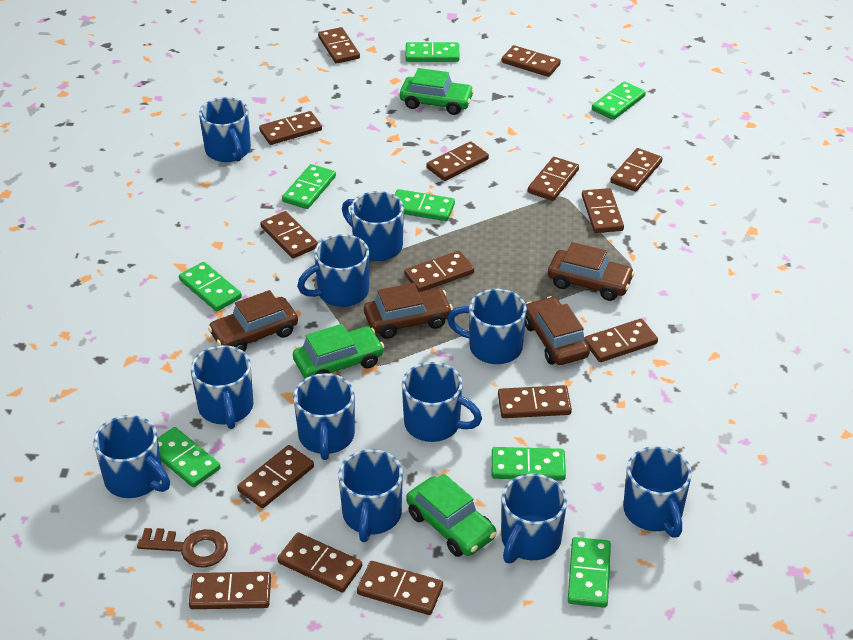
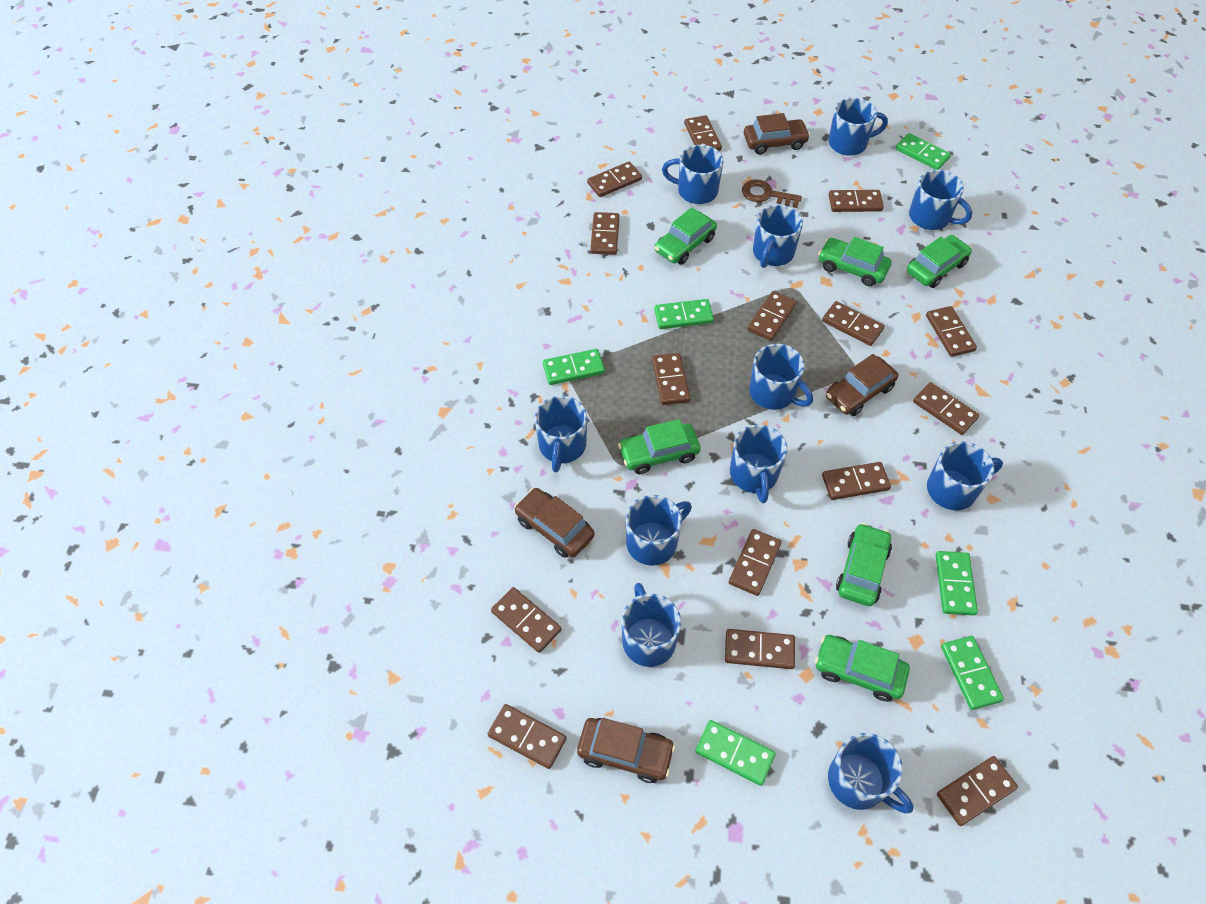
green car: [293,324,384,378] [400,68,474,115] [406,474,497,557] = 3 -> [618,419,701,474] [655,207,717,265] [815,635,910,702] [818,237,892,286] [836,523,892,606] [907,235,972,288] = 6
green domino: [158,427,221,487] [179,262,242,311] [282,164,336,209] [395,189,455,221] [406,42,459,62] [492,447,566,481] [568,537,611,608] [592,82,646,120] = 8 -> [543,349,605,385] [654,299,714,329] [695,720,776,786] [895,133,951,170] [936,551,978,616] [941,636,1004,710] = 6

